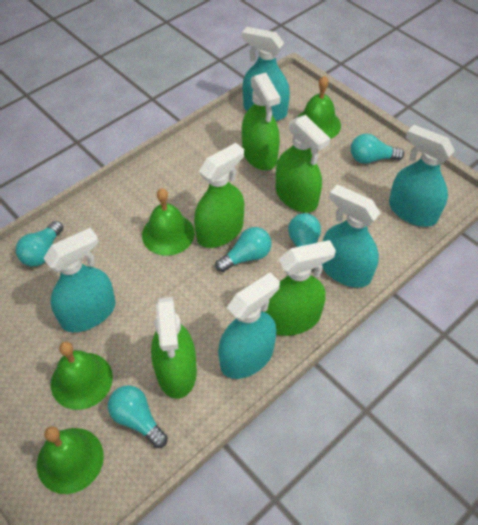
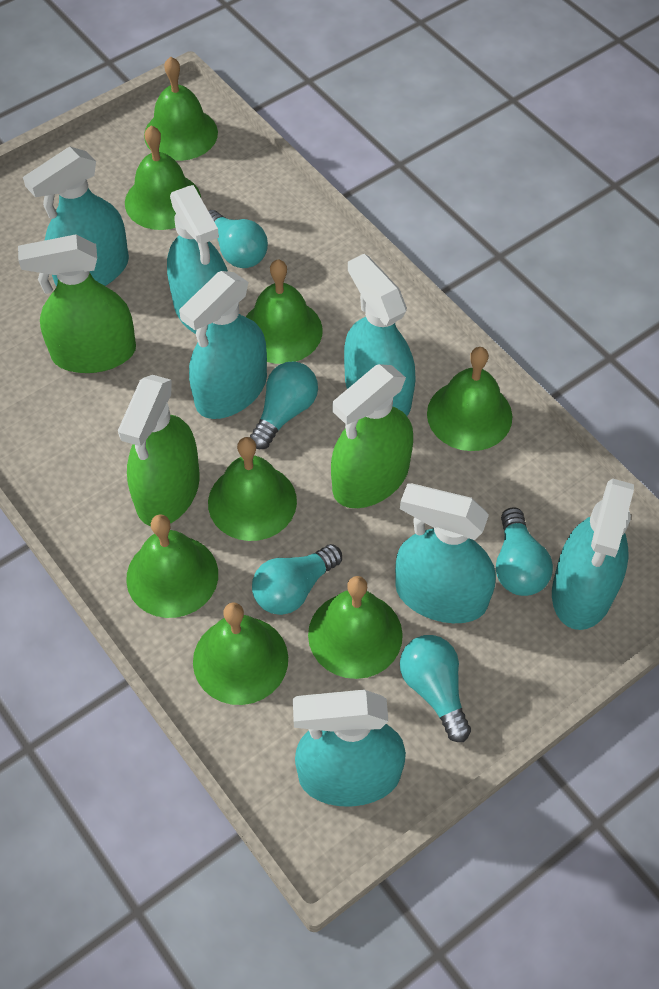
green bell: [37,426,104,494] [51,341,113,410] [142,188,195,256] [297,76,341,139] = 4 -> [125,126,201,230] [126,515,218,618] [144,57,218,161] [193,602,288,705] [208,437,297,541] [246,259,323,364] [308,576,403,679] [427,347,512,451] = 8
green spray bottle: [151,297,197,399] [194,143,244,248] [242,73,280,170] [265,240,336,336] [276,115,330,213] = 5 -> [18,234,136,373] [118,375,200,526] [331,364,413,508] = 3
turquoise spray bottle: [44,228,115,332] [218,273,280,379] [242,27,290,121] [322,185,380,288] [389,125,455,227] = 5 -> [23,147,129,287] [167,185,228,334] [179,271,267,419] [293,690,406,807] [344,254,415,416] [395,483,496,623] [552,479,634,630] = 7

